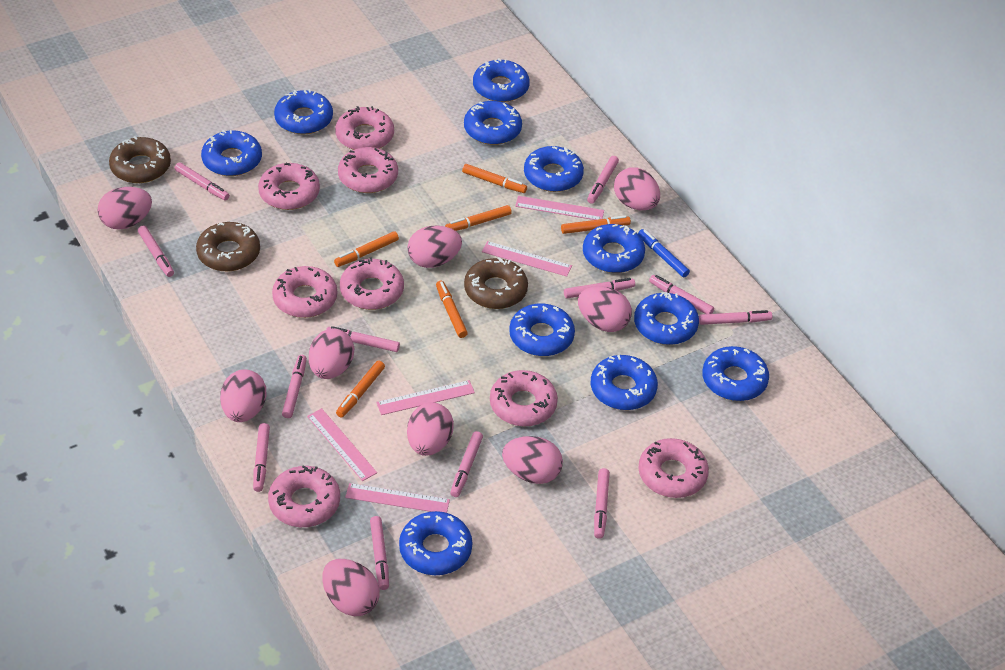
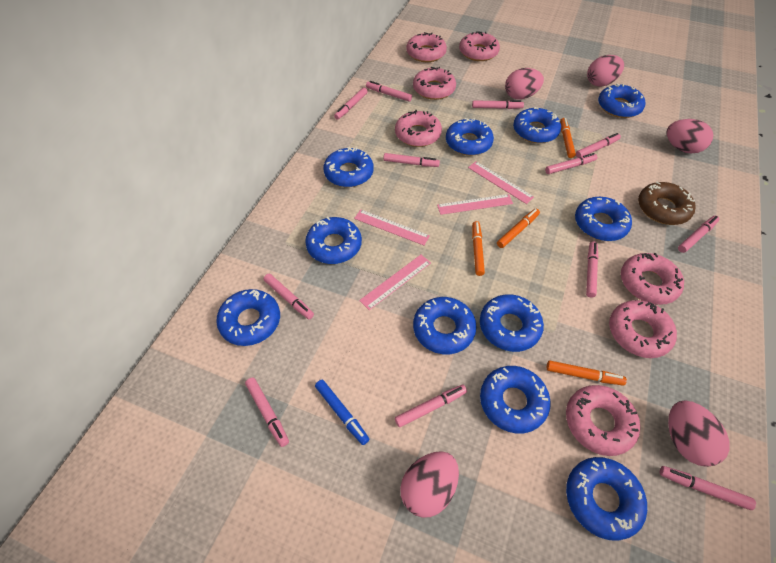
brown donut: [109,136,171,183] [196,222,260,271] [464,257,528,309] = 3 -> [638,182,696,225] = 1
orange marker: [334,231,399,267] [336,361,385,417] [436,281,468,338] [445,205,512,231] [462,164,527,193] [561,216,631,234] = 6 -> [472,221,485,276] [497,209,540,248] [547,360,627,386] [560,118,576,158] = 4
pink donut: [258,162,320,210] [268,465,340,527] [272,266,337,318] [335,106,394,150] [338,147,398,193] [340,257,404,310] [490,370,558,427] [638,438,709,498] = 8 -> [395,110,442,147] [406,32,447,62] [413,67,456,100] [459,31,500,61] [566,385,640,456] [609,300,677,358] [621,253,684,305] = 7
pink egg: [98,187,152,230] [220,369,266,422] [309,328,354,379] [322,559,380,616] [407,226,462,268] [407,402,454,456] [502,436,563,484] [578,286,632,332] [614,167,660,210] = 9 -> [400,451,459,518] [505,68,544,100] [587,55,624,87] [667,119,713,153] [668,400,730,467] = 5
pink ruler: [307,408,377,481] [345,483,450,513] [376,380,475,415] [482,241,572,277] [515,196,604,220] = 5 -> [354,209,430,245] [359,255,431,310] [437,194,513,215] [468,161,534,204] = 4

